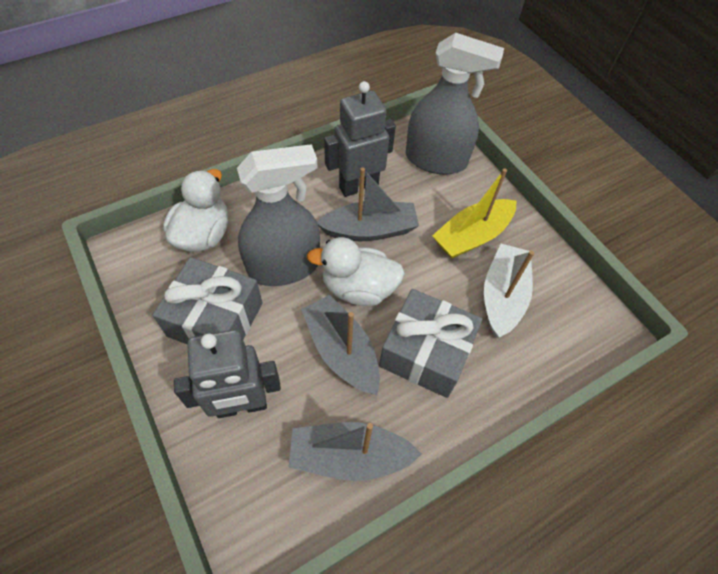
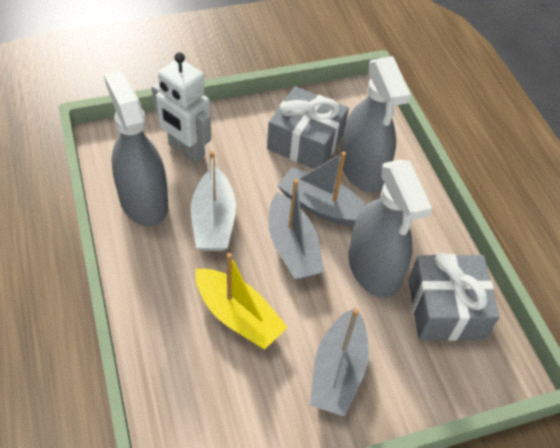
grey robot: [174,330,281,418] [324,81,396,197] = 2 -> none = 0
grey spray bottle: [237,144,320,286] [406,33,504,175] = 2 -> [104,70,168,227] [340,56,411,192] [348,160,432,298] = 3
white duck: [163,169,228,252] [307,237,405,306] = 2 -> none = 0
white robot: none = 0 -> [152,52,211,163] = 1

